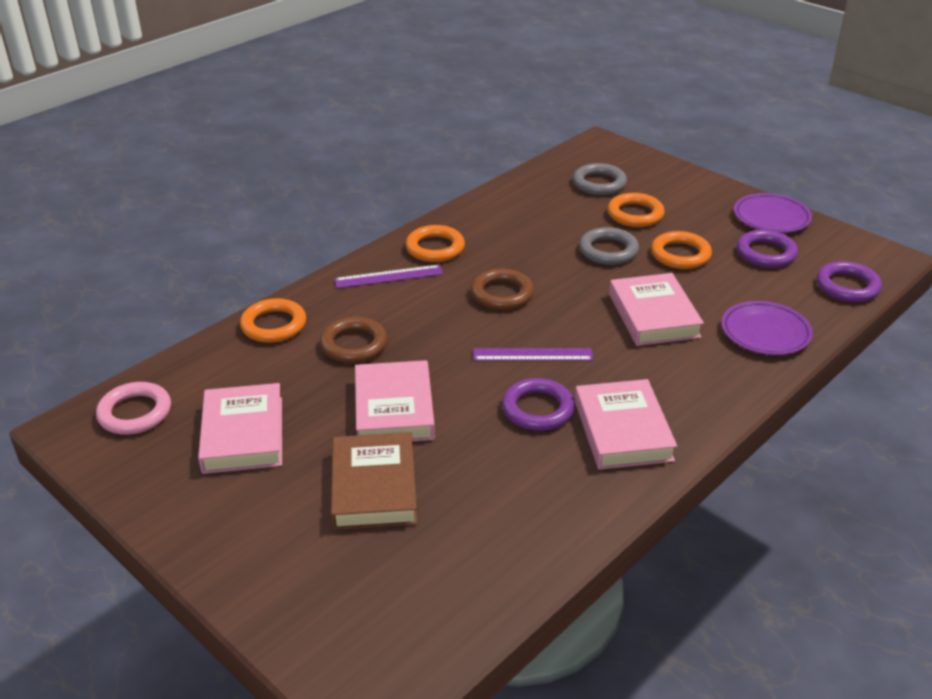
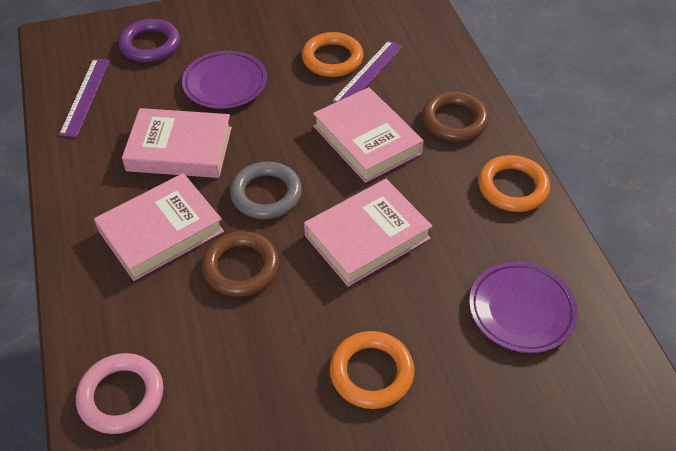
brown book: [331,432,417,530] = 1 -> none = 0
grey ring: [573,163,627,195] [579,227,639,265] = 2 -> [230,162,302,219] = 1
orange ring: [240,298,306,343] [405,225,465,262] [608,193,665,227] [651,231,712,269] = 4 -> [302,32,364,77] [330,331,414,409] [478,155,550,212] = 3
purple ring: [502,378,575,431] [737,230,798,268] [817,261,882,302] = 3 -> [119,19,180,63] = 1

